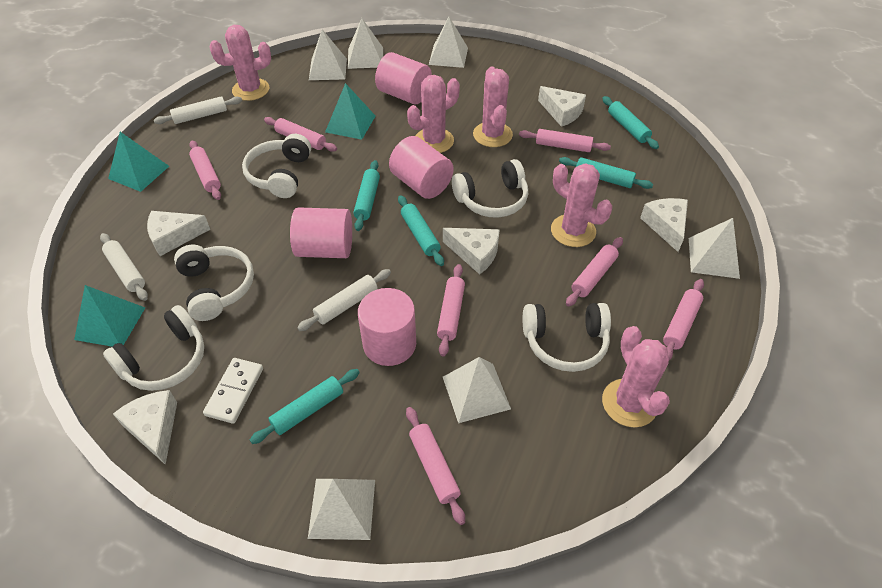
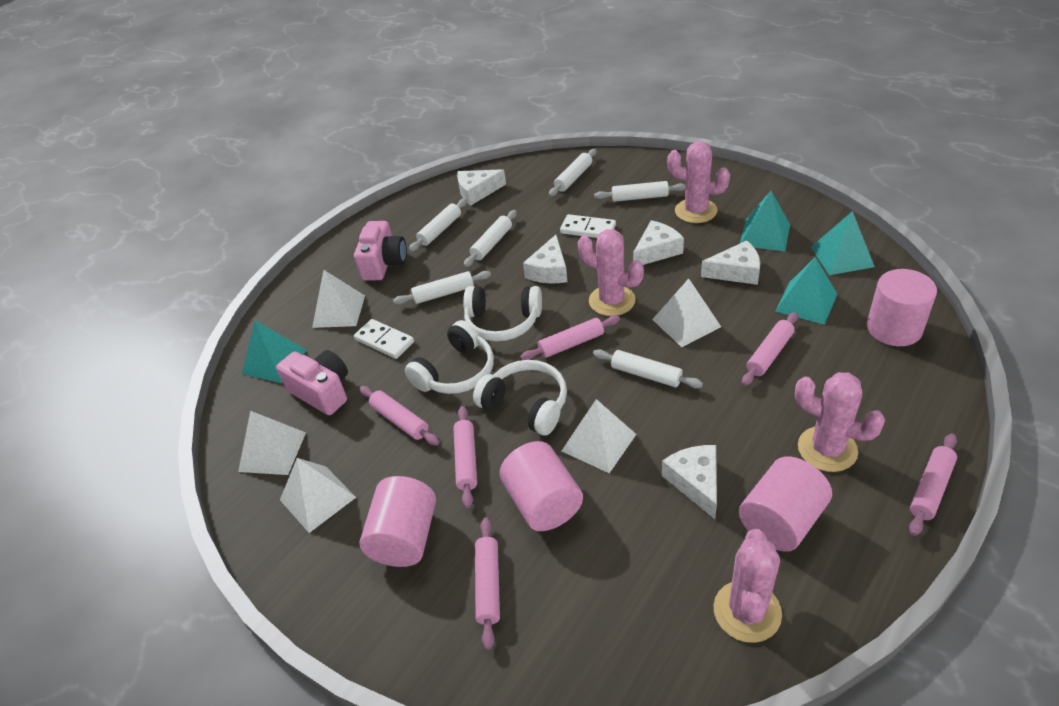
pink cactus: [209,25,271,101] [407,75,460,153] [473,67,513,147] [551,163,612,247] [602,326,670,427] = 5 -> [578,229,644,316] [667,141,730,223] [713,529,782,643] [795,372,885,472] = 4
pink camera: none = 0 -> [276,350,348,415] [354,221,407,280] = 2
pink rolling pin: [189,141,221,200] [264,117,337,152] [406,407,465,525] [437,264,465,357] [519,129,611,152] [566,237,623,307] [663,279,704,360] = 7 -> [360,386,439,445] [453,406,477,508] [475,517,500,650] [520,316,620,360] [742,312,798,386] [909,433,957,536] = 6
turquoise pyramid: [74,285,145,347] [108,132,169,192] [325,83,375,140] = 3 -> [242,320,307,383] [740,191,790,251] [775,257,837,324] [811,211,875,275] = 4
turquoise rolling pin: [250,369,360,444] [353,160,380,231] [398,195,444,266] [559,157,653,189] [602,96,659,149] = 5 -> none = 0
white domino: [203,358,263,424] = 1 -> [354,319,414,359] [560,214,616,238] = 2
white headphones: [103,305,204,391] [174,245,254,321] [242,134,311,198] [452,159,528,218] [523,303,611,372] = 5 -> [405,320,494,394] [463,286,542,342] [473,360,567,435] = 3
white pyramid: [308,479,375,540] [309,29,347,80] [348,18,383,69] [429,17,468,68] [443,357,511,423] [689,218,740,279] = 6 -> [238,411,306,475] [280,458,356,533] [312,270,365,328] [562,399,636,473] [652,279,721,347] = 5
white rolling pin: [100,233,148,301] [154,96,242,124] [297,269,391,331] = 3 -> [393,271,491,305] [409,198,467,252] [464,210,517,267] [549,149,597,197] [593,349,703,388] [594,181,685,202] = 6

